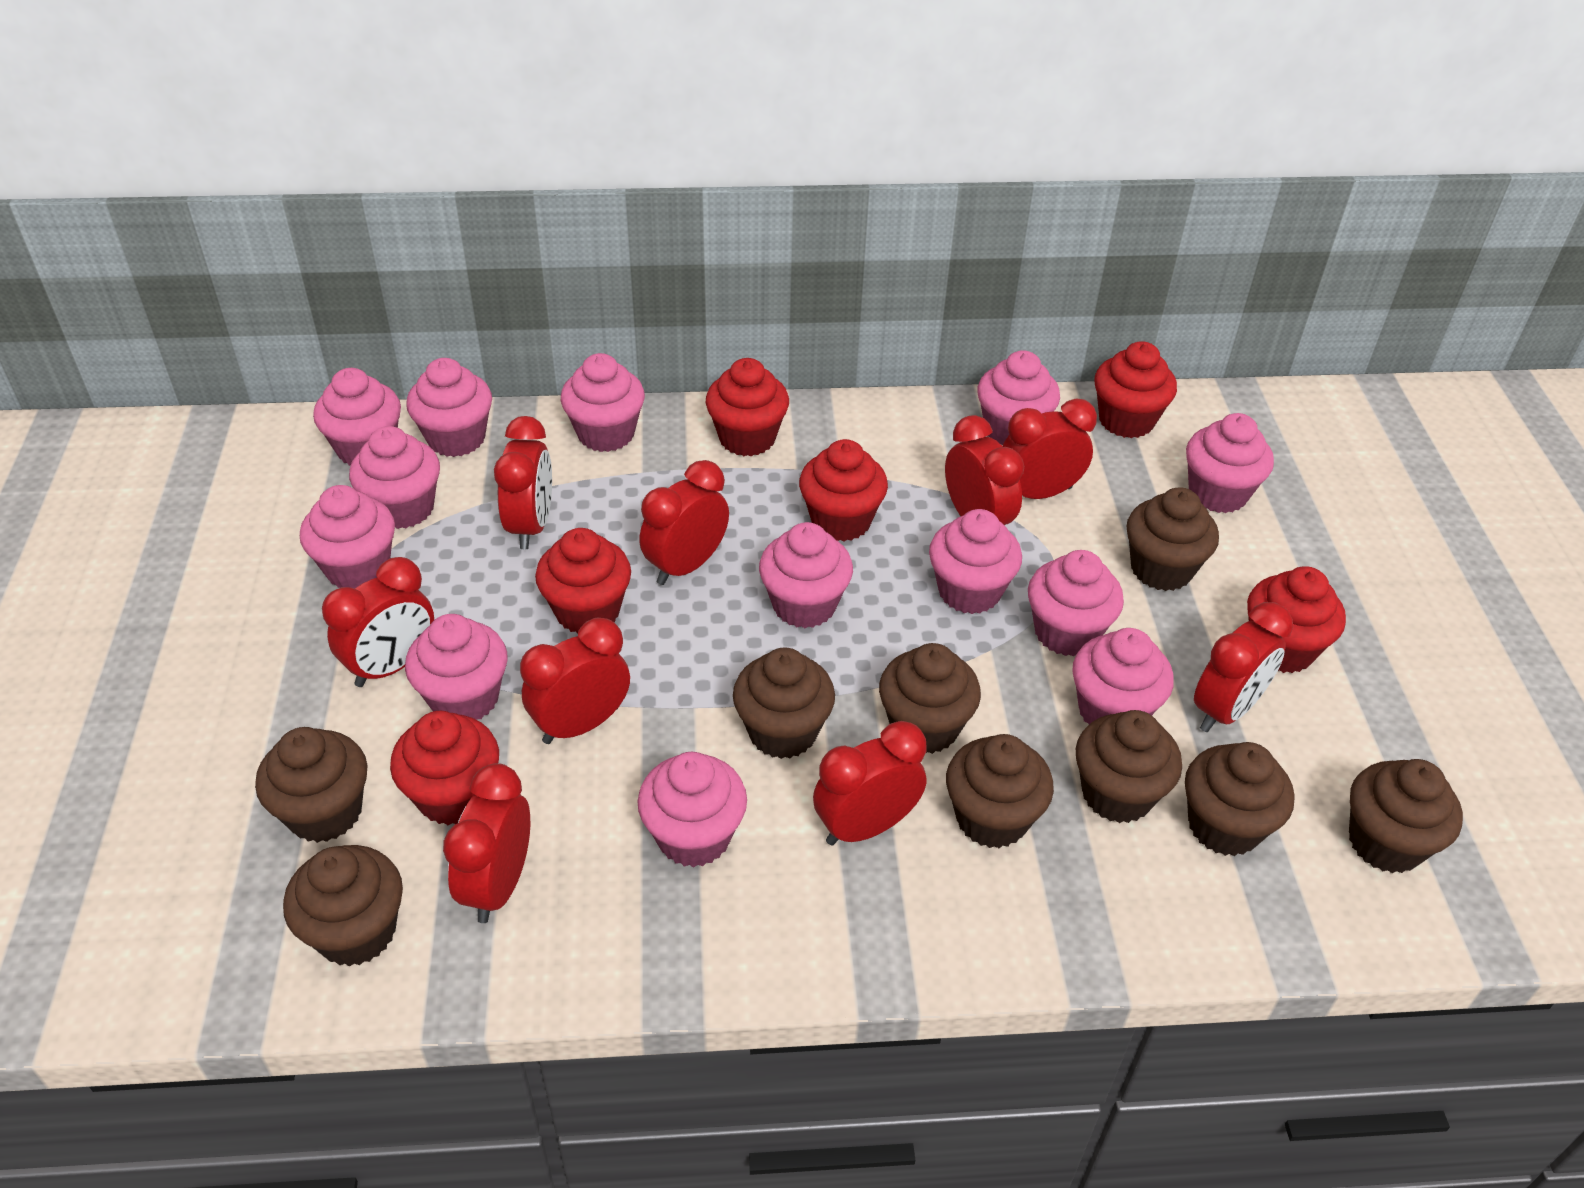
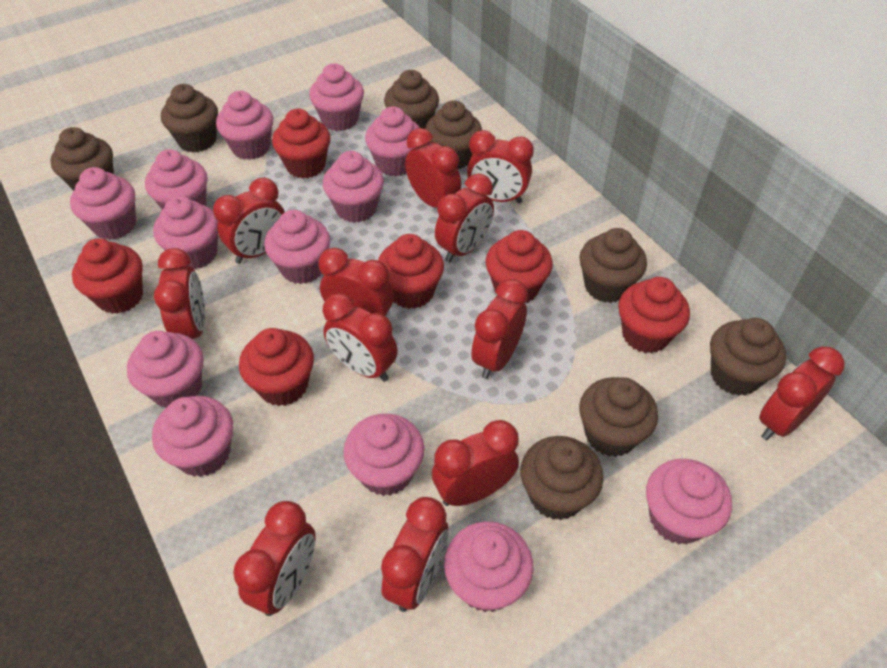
brown cupcake: [255,727,367,843] [283,845,403,967] [733,647,835,759] [879,643,981,754] [946,734,1054,848] [1076,710,1182,823] [1127,487,1219,591] [1185,742,1294,856] [1349,759,1463,873] = 9 -> [50,127,114,191] [161,84,218,153] [384,70,439,129] [425,100,482,169] [520,436,603,520] [579,228,647,303] [579,377,658,457] [710,318,786,396] = 8
red clock: [322,557,434,687] [443,763,530,923] [494,416,552,549] [520,618,630,744] [639,460,729,585] [813,721,927,846] [945,415,1024,525] [1003,398,1097,499] [1194,602,1293,732] = 9 -> [154,248,205,339] [213,178,285,264] [233,501,316,616] [319,248,394,316] [323,293,398,382] [381,497,448,612] [405,128,461,208] [432,420,519,506] [435,174,494,263] [467,130,534,203] [471,279,528,379] [759,347,844,440] = 12

